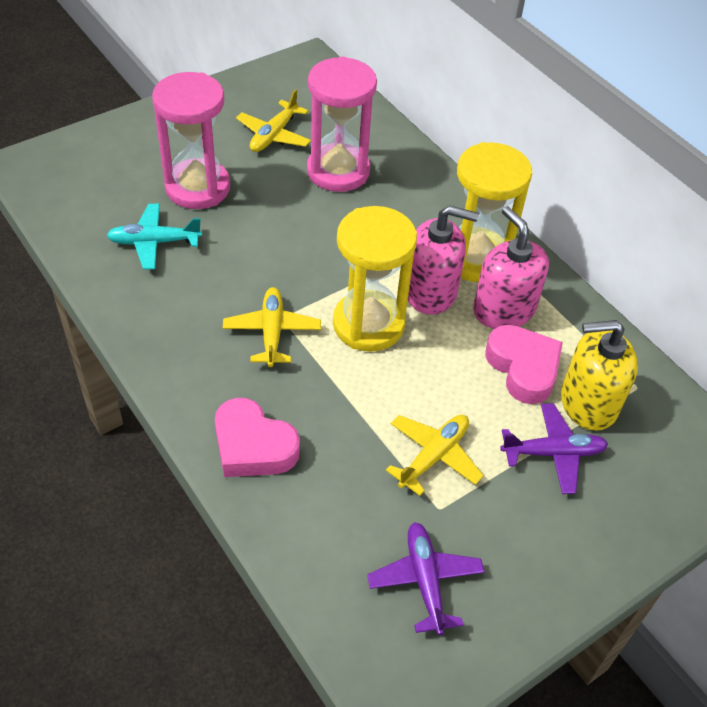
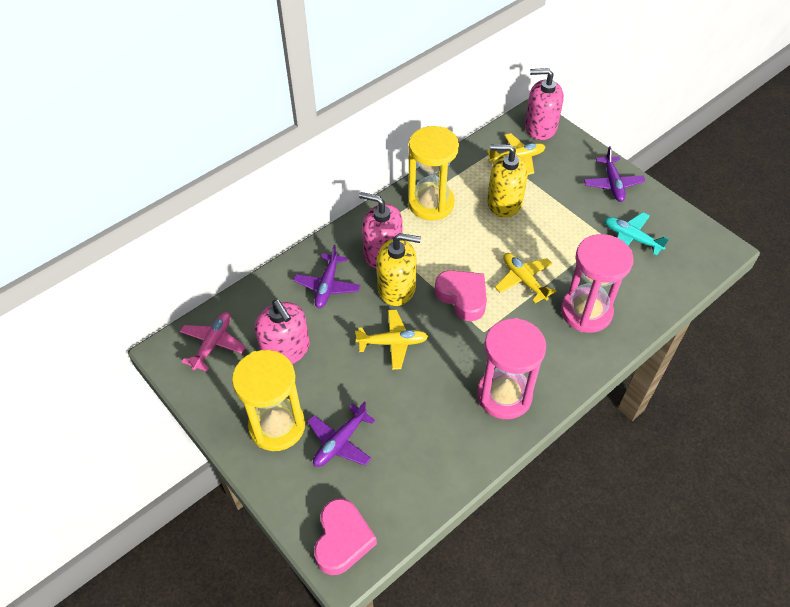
pink plane: none = 0 -> [180,312,246,372] = 1
pink soap dispenser: [408,205,479,315] [473,207,549,329] = 2 -> [255,300,310,364] [359,192,403,269] [525,68,564,140] = 3
purple plane: [367,522,485,635] [500,403,608,494] = 2 -> [293,245,360,308] [307,401,375,467] [584,146,645,202] = 3
yellow soap dispenser: [561,320,638,431] = 1 -> [377,233,421,306] [487,144,528,217] = 2

